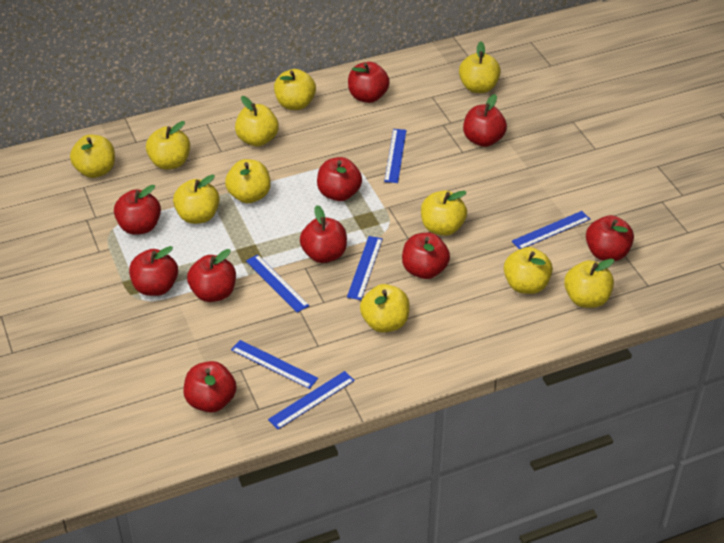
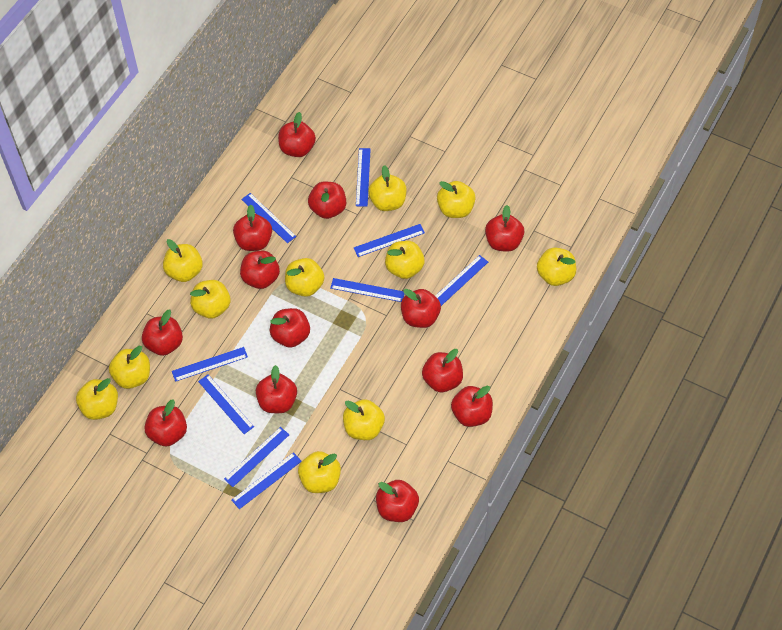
blue ruler: [231,340,318,389] [246,254,309,313] [268,371,355,429] [347,236,383,300] [384,129,406,183] [512,211,590,249] = 6 -> [172,347,248,382] [198,374,254,434] [224,427,289,487] [232,452,302,509] [241,193,296,243] [330,278,404,302] [354,224,425,257] [356,148,371,207] [435,255,488,306] = 9
red apple: [114,185,161,235] [129,246,178,296] [184,361,236,413] [187,249,236,302] [300,205,347,263] [317,157,362,201] [348,62,390,103] [402,233,450,279] [463,94,507,147] [586,215,634,261] = 10 -> [142,310,183,356] [144,399,187,446] [233,205,272,251] [240,251,280,289] [256,365,297,413] [270,308,310,348] [278,112,316,157] [308,181,346,219] [376,480,419,522] [401,289,441,328] [422,349,463,392] [451,386,493,427] [485,205,524,252] = 13

